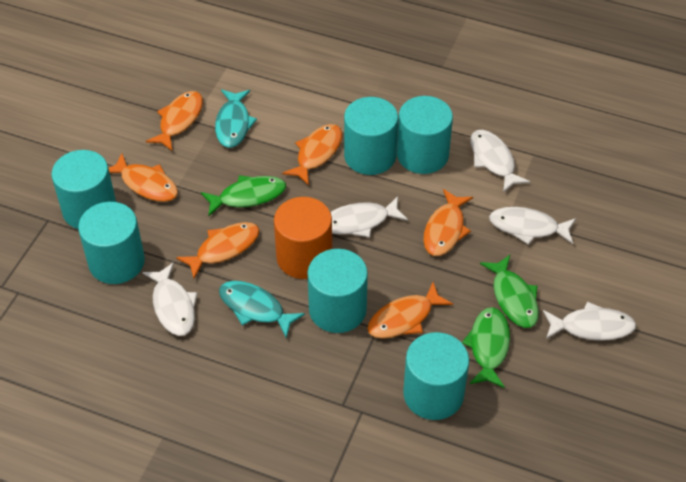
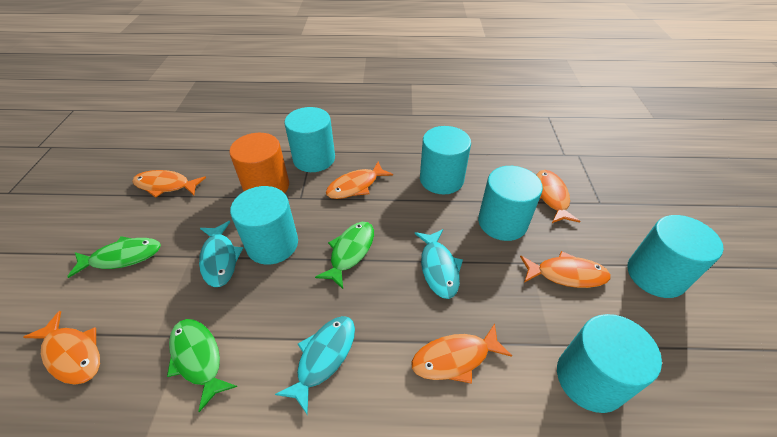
turquoise fish: [215,89,257,148] [219,281,305,338] = 2 -> [199,221,243,287] [275,316,355,414] [415,229,463,299] = 3
white fish: [142,262,197,336] [330,196,408,238] [470,130,530,193] [489,207,576,245] [543,302,636,341] = 5 -> none = 0

